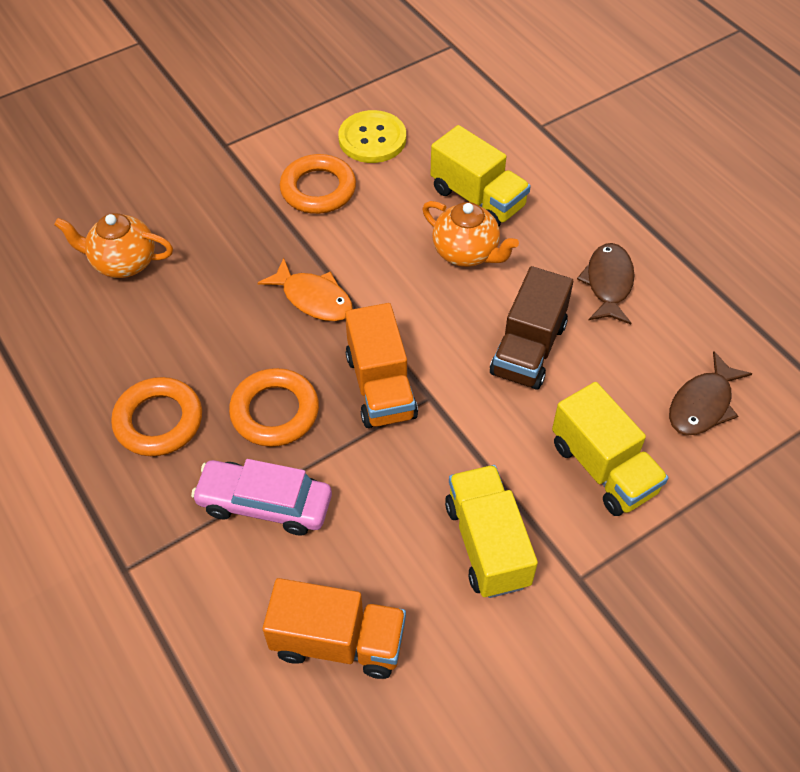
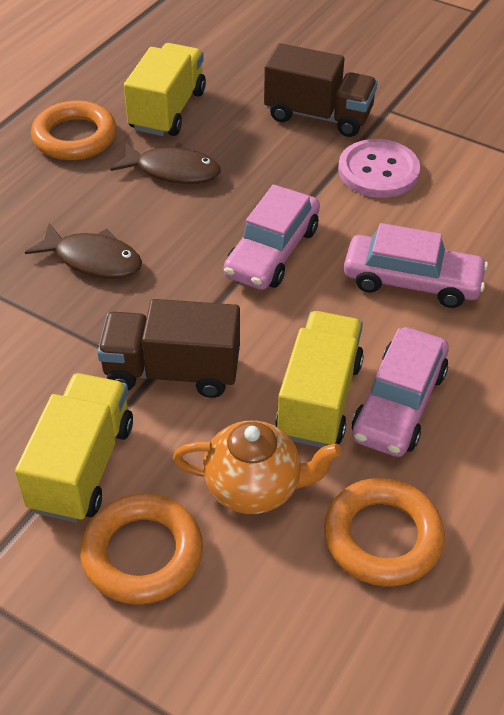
brown truck: [490,266,573,390] = 1 -> [97,299,240,398] [264,43,378,137] = 2
orange fish: [258,258,353,321] = 1 -> none = 0
orange teapot: [54,213,173,278] [422,201,519,267] = 2 -> [173,421,342,514] = 1
orange truck: [263,578,406,679] [345,303,418,428] = 2 -> none = 0
pink button: none = 0 -> [338,139,420,198] = 1
pink car: [191,459,332,536] = 1 -> [224,184,320,290] [344,223,488,308] [352,327,449,457] = 3
yellow button: [338,110,406,163] = 1 -> none = 0

